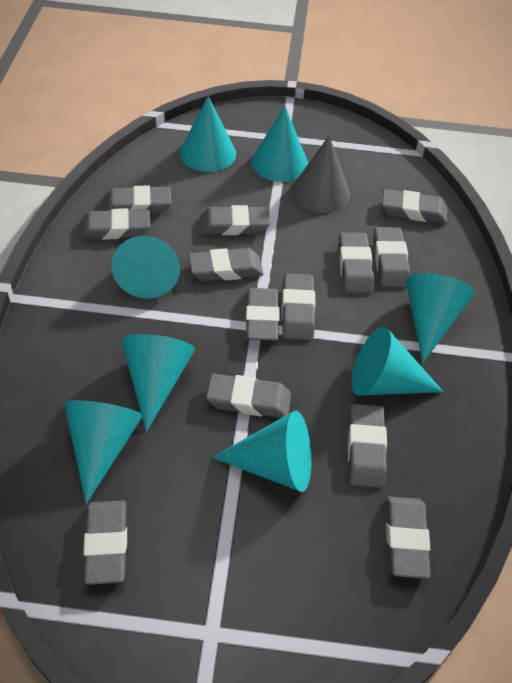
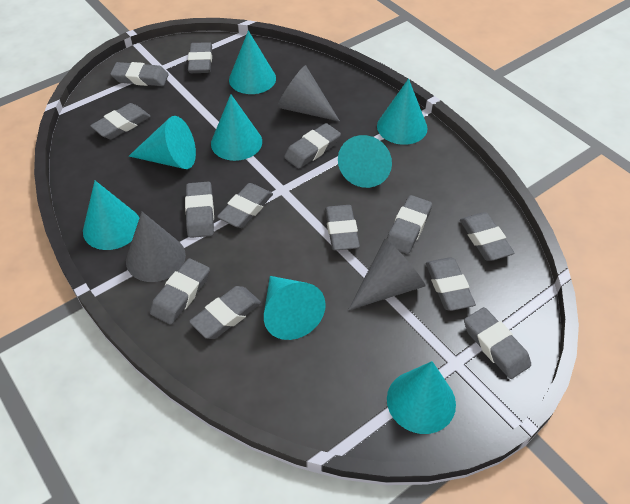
grey cone: [292,136,350,213] = 1 -> [126,212,186,282] [277,65,340,122] [348,239,425,311] = 3

